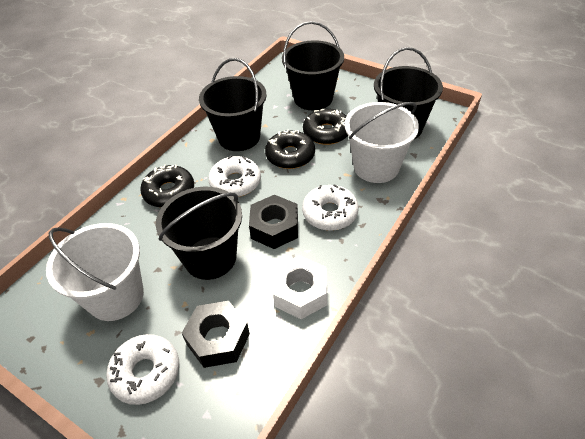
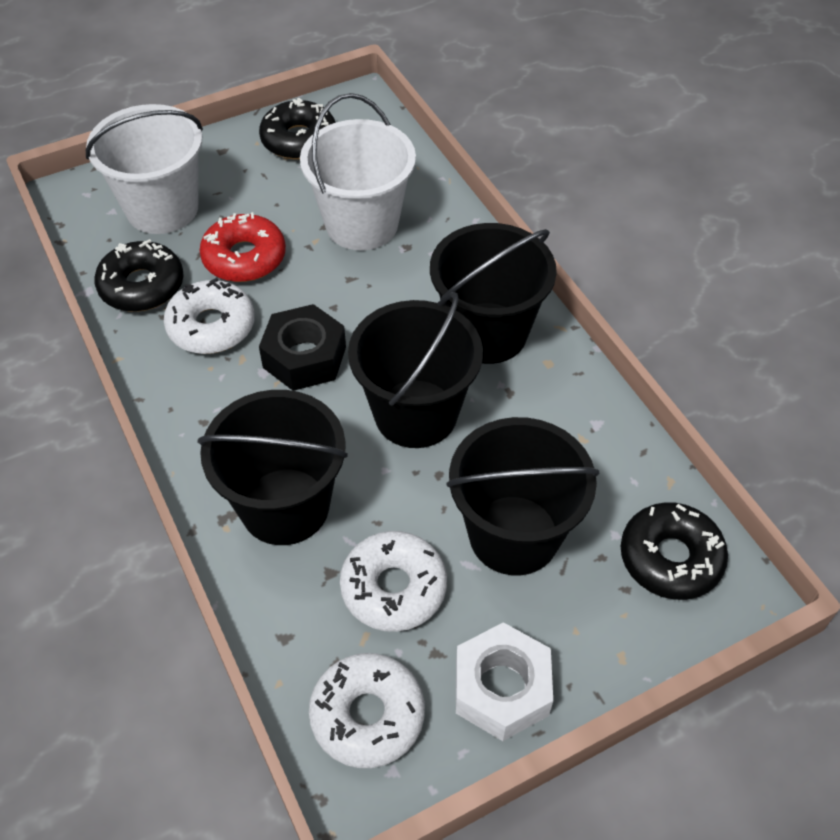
black nut: [182,301,250,368] [249,195,298,249] = 2 -> [259,304,346,391] = 1
red donut: none = 0 -> [199,212,286,282] = 1

